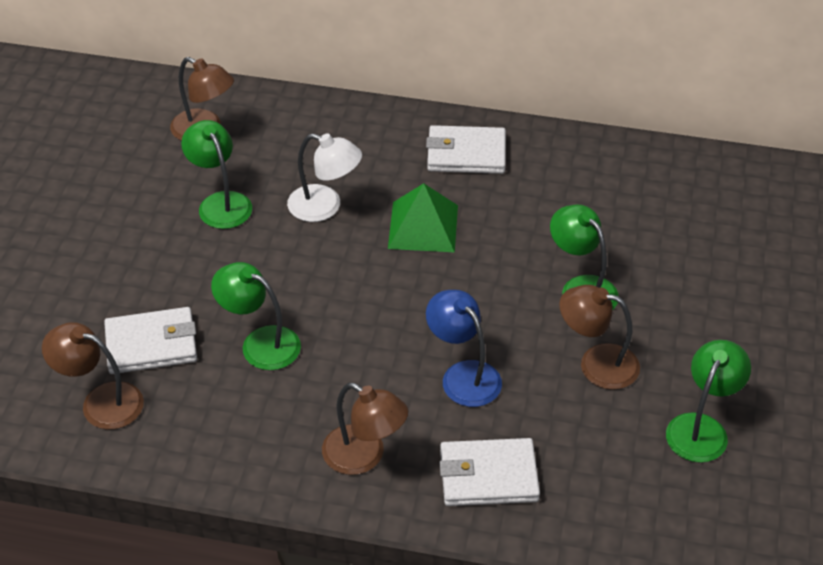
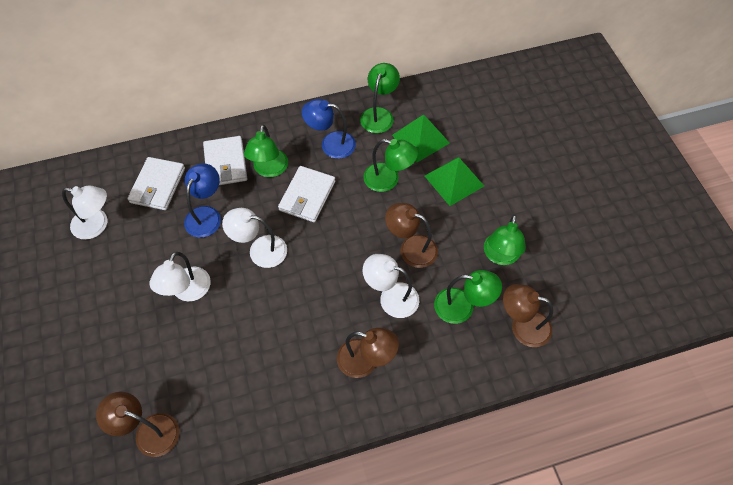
blue lamp: [426,290,502,407] = 1 -> [184,163,221,238] [301,99,356,159] = 2
green lamp: [181,120,252,229] [211,262,301,370] [550,204,618,309] [666,340,751,463] = 4 -> [244,124,288,177] [360,63,400,133] [364,139,418,192] [434,270,502,324] [484,215,526,265] = 5
green pyramid: [388,183,458,252] = 1 -> [392,114,450,162] [425,157,484,206] = 2
white lamp: [287,133,362,222] = 1 -> [62,186,107,240] [149,252,211,301] [222,208,287,268] [363,254,419,318] = 4

